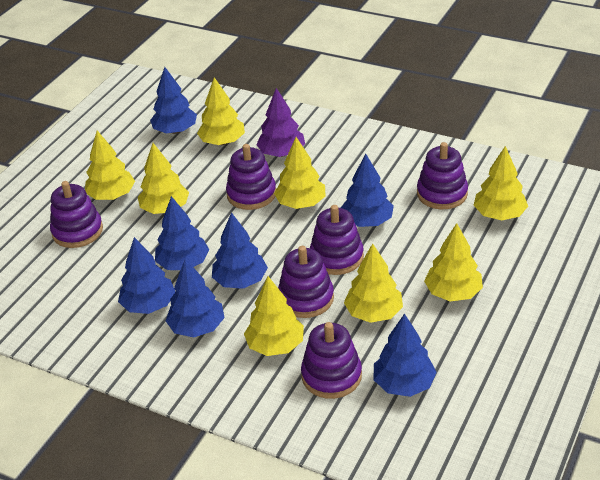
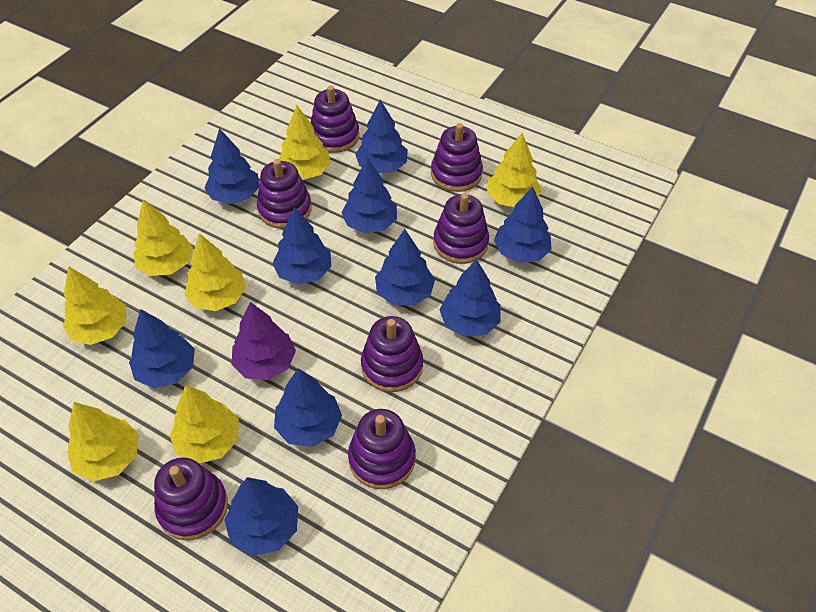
blue tree: [118,237,175,314] [150,67,197,134] [155,196,210,270] [166,259,225,338] [212,212,268,289] [341,154,394,227] [374,313,437,397] = 7 -> [129,309,195,388] [205,128,259,204] [224,477,298,556] [272,207,331,285] [274,368,342,447] [341,157,397,233] [355,100,408,173] [375,229,435,306] [439,259,501,337] [494,186,552,263] = 10
purple stacking toy: [50,181,103,248] [226,144,276,210] [278,246,334,318] [301,322,362,399] [310,205,364,275] [417,142,468,209] = 6 -> [154,457,228,541] [257,159,312,229] [311,86,359,153] [348,409,416,489] [361,316,423,392] [431,123,483,192] [433,193,489,264] = 7
yellow tree: [85,130,135,200] [138,143,189,214] [197,77,245,145] [244,276,304,356] [274,137,325,209] [344,243,403,323] [424,223,483,301] [473,146,528,220] = 8 -> [63,266,127,345] [67,402,139,482] [134,199,193,276] [170,385,239,464] [184,233,246,311] [279,105,331,180] [487,133,542,207] = 7

